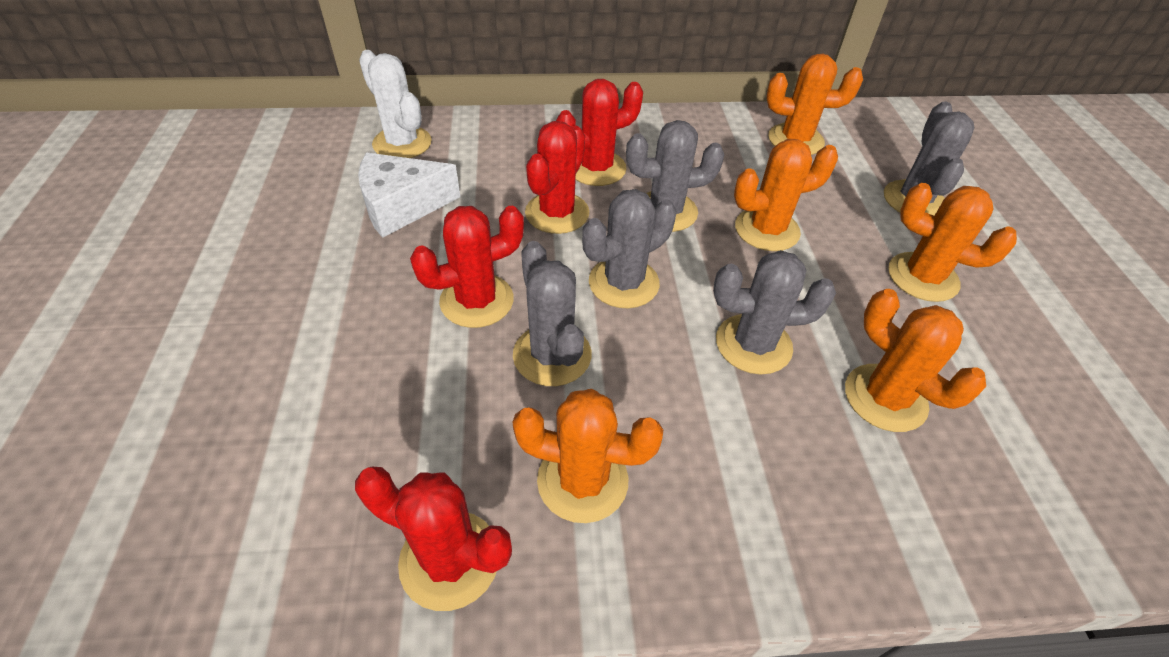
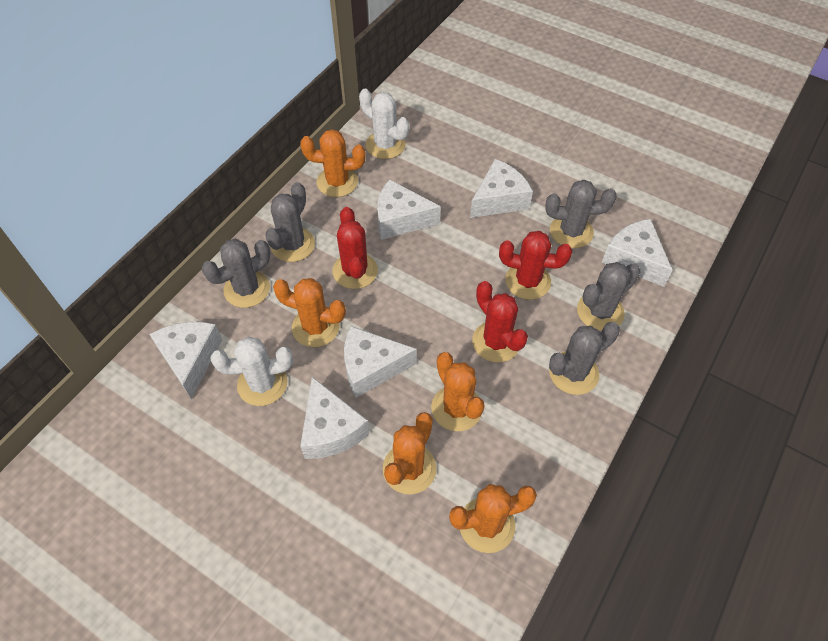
red cactus: [355,467,512,611] [410,206,524,328] [525,121,589,234] [556,79,643,186] = 4 -> [333,207,378,289] [472,281,528,363] [499,231,572,300] = 3
white cactus: [359,50,432,158] = 1 -> [211,337,293,406] [359,89,409,159] = 2
white cheese: [358,152,460,238] = 1 -> [149,322,222,399] [300,377,369,459] [344,326,417,398] [377,179,441,240] [470,159,533,218] [602,219,672,287] = 6

